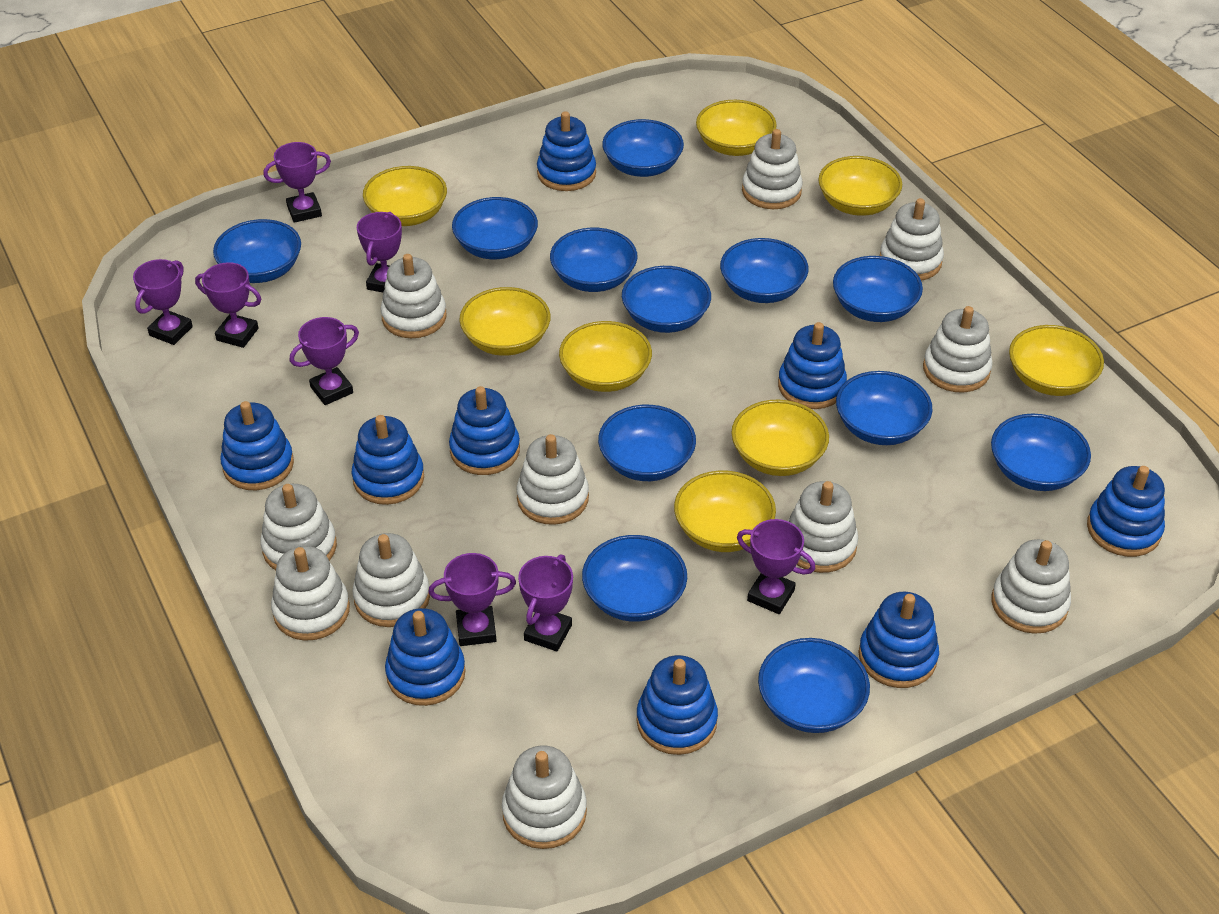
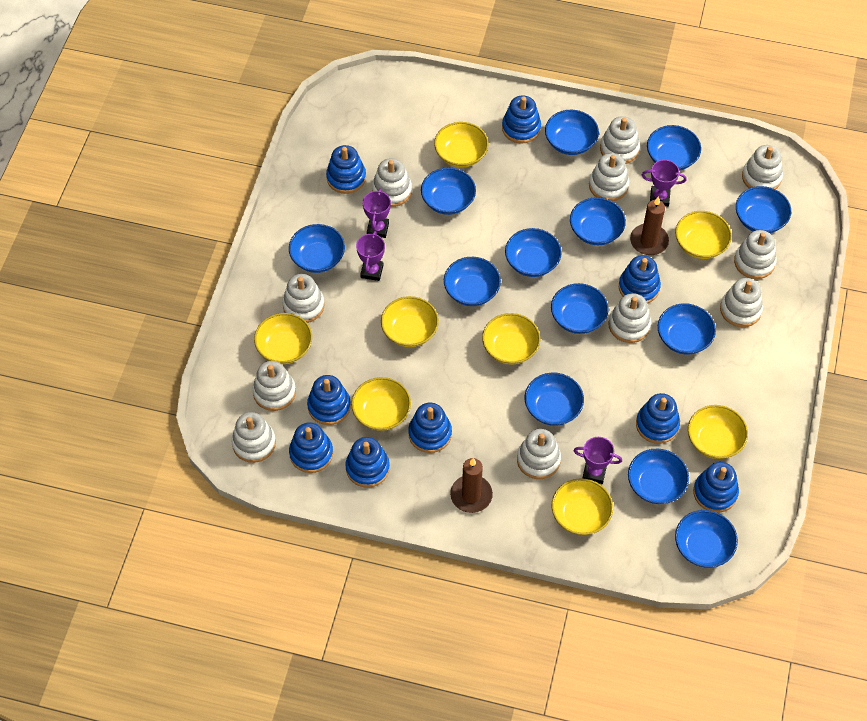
blue bowl: [213,219,301,283] [452,197,538,259] [550,228,637,292] [582,535,687,622] [598,405,696,481] [602,119,684,177] [622,266,711,333] [720,238,809,303] [758,638,870,733] [833,256,923,322] [836,371,932,445] [991,414,1091,491] = 12 -> [289,224,345,273] [421,168,476,215] [444,257,501,306] [505,228,562,277] [525,373,584,426] [545,110,599,155] [551,283,609,334] [570,197,626,245] [628,449,689,504] [647,125,701,171] [658,303,716,355] [675,510,738,568] [736,186,791,233] = 13
brown candle: none = 0 -> [450,458,493,513] [630,196,669,255] = 2
purple trophy: [133,259,193,345] [195,262,261,348] [263,142,331,223] [290,317,359,405] [357,212,402,292] [428,553,516,646] [518,554,573,652] [737,519,816,614] = 8 -> [356,231,385,281] [363,188,391,238] [573,437,622,484] [642,160,687,207] = 4

